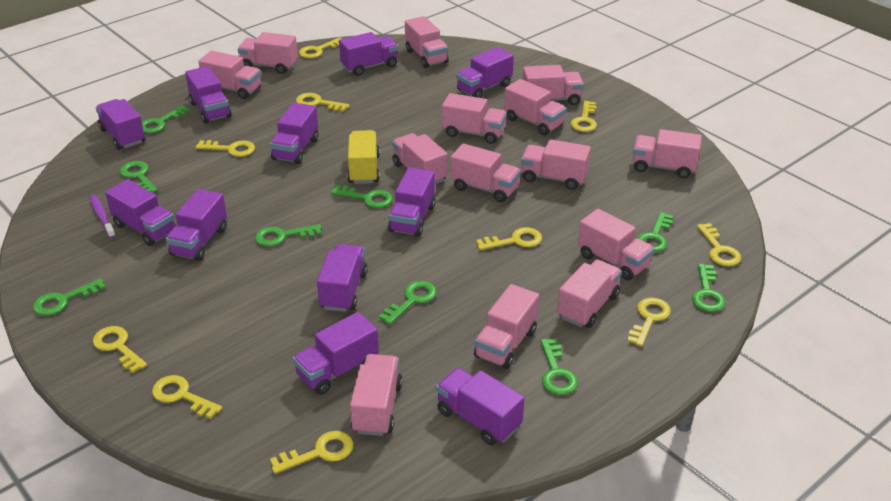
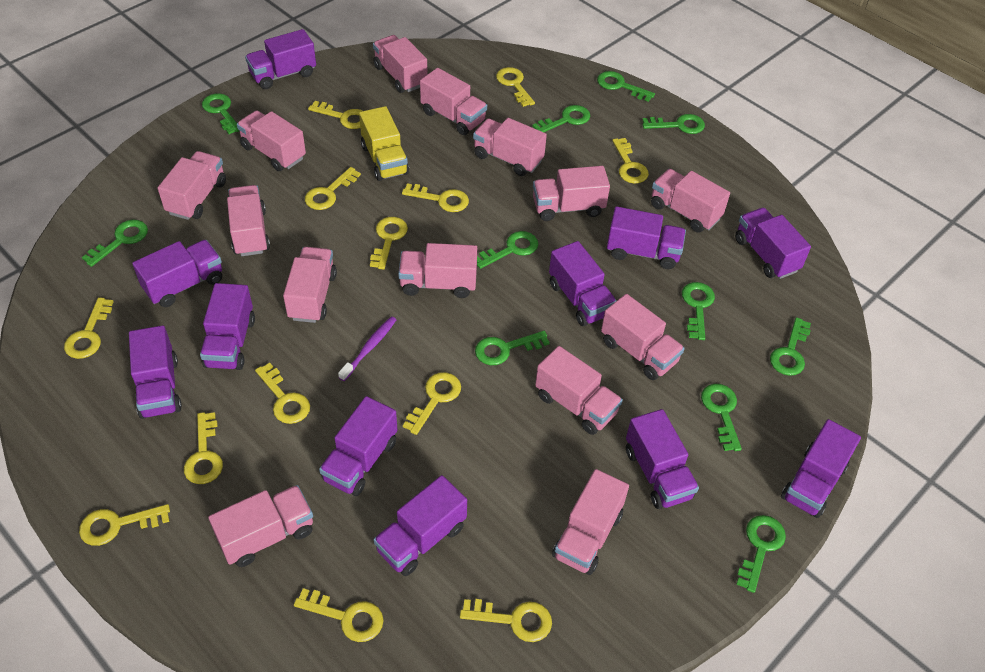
green key: [33,278,106,316] [120,161,158,193] [142,105,190,133] [255,224,322,247] [331,185,393,208] [379,281,437,325] [540,338,578,395] [637,212,673,253] [692,264,726,312] = 9 -> [82,220,148,267] [202,93,239,134] [475,331,550,365] [477,231,539,269] [532,105,590,132] [597,71,655,102] [642,114,705,134] [682,282,715,340] [701,384,742,451] [737,515,786,593] [770,317,811,376] = 11
yellow key: [93,326,147,373] [152,375,222,419] [196,140,255,157] [270,431,353,474] [296,93,350,112] [299,37,342,58] [476,227,542,250] [571,101,597,132] [627,297,671,347] [697,223,741,266] = 10 -> [64,297,113,359] [79,504,170,546] [184,412,223,484] [255,363,310,424] [294,588,384,642] [305,167,361,210] [308,101,363,129] [370,217,408,270] [402,183,469,212] [403,372,461,435] [460,599,552,642] [496,67,535,107] [612,138,649,184] = 13

